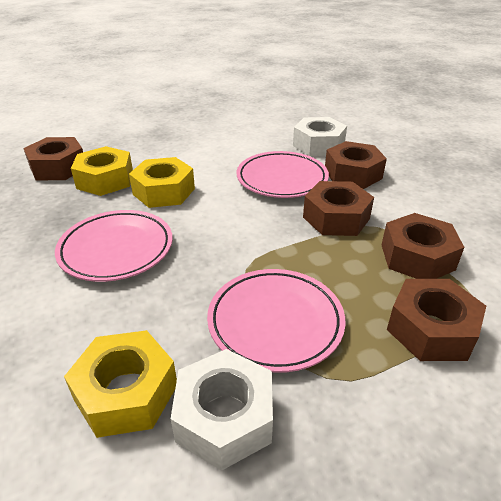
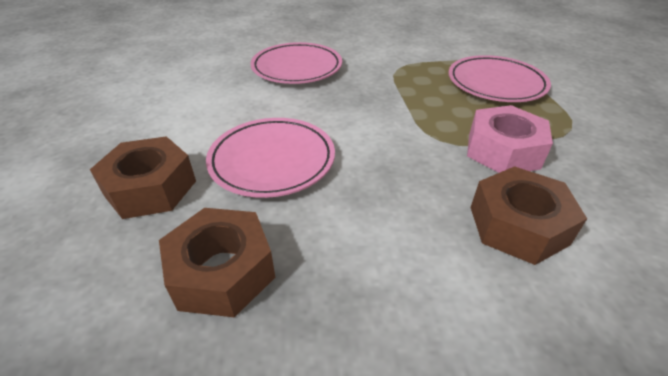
brown nut: [23,137,83,180] [303,181,374,236] [325,141,387,189] [382,213,464,279] [387,279,486,361] = 5 -> [90,136,196,219] [159,208,275,317] [470,166,587,265] = 3
pink nut: none = 0 -> [467,105,553,173] = 1
white nut: [171,349,273,471] [293,117,347,156] = 2 -> none = 0
yellow nut: [64,330,177,438] [71,146,133,196] [129,157,195,208] = 3 -> none = 0

